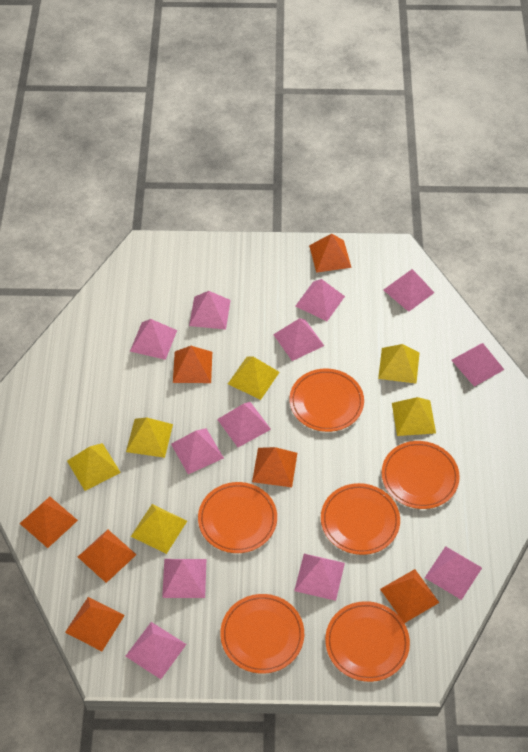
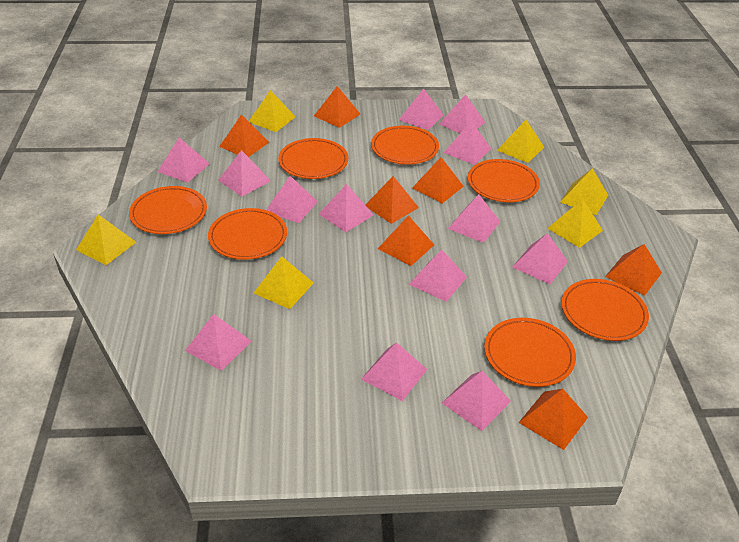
orange plate: [198,482,277,553] [220,594,304,674] [289,369,364,432] [321,483,400,555] [325,601,410,682] [382,441,460,509] = 6 -> [129,186,207,234] [208,208,287,260] [278,138,348,179] [371,126,439,165] [468,159,540,202] [484,318,576,387] [561,279,649,341] = 7
pink pyramid: [125,622,187,679] [130,319,177,360] [162,559,206,598] [171,428,224,474] [189,291,231,329] [217,402,271,447] [273,318,324,361] [294,554,345,601] [295,279,345,321] [384,269,434,312] [425,546,482,600] [451,343,504,387] = 12 -> [158,138,210,183] [185,314,252,371] [218,150,271,197] [266,176,318,223] [319,184,374,232] [361,343,427,401] [399,89,443,130] [409,249,467,302] [439,94,485,133] [442,371,511,431] [444,121,491,165] [448,194,501,243] [512,233,568,284] = 13

